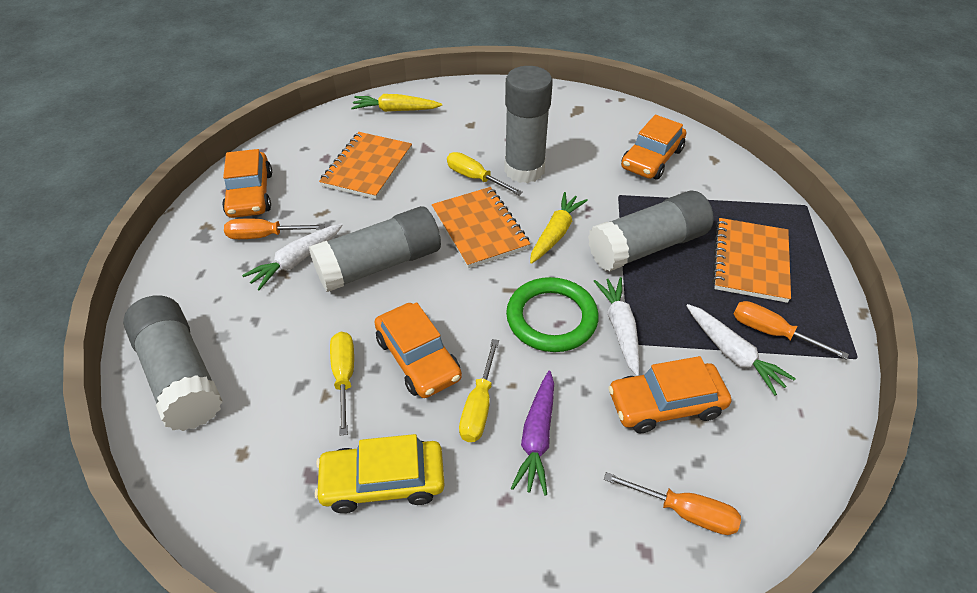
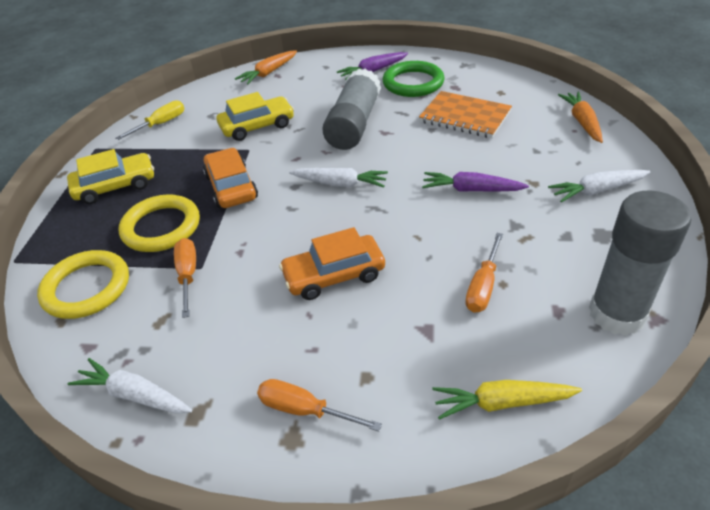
grey glue stick: [123,295,223,431] [309,206,441,292] [504,66,553,183] [588,190,714,271] = 4 -> [322,68,381,150] [589,190,691,336] = 2
orange car: [222,149,272,218] [374,302,462,398] [608,356,731,433] [621,115,686,179] = 4 -> [203,148,258,208] [279,227,385,300] = 2
orange carrot: none = 0 -> [235,50,297,85] [558,92,603,143] = 2
orange notebook: [319,132,412,199] [432,187,530,268] [712,218,791,303] = 3 -> [419,91,512,138] = 1
purple carrot: [511,371,554,496] = 1 -> [337,52,408,80] [422,172,529,192] = 2
yellow car: [315,434,445,513] = 1 -> [67,149,154,204] [217,92,294,141] = 2
yellow carrot: [351,94,442,112] [530,192,588,264] = 2 -> [432,380,582,420] = 1
yellow ring: none = 0 -> [37,250,129,319] [119,194,200,252] = 2
yellow screwdriver: [330,332,354,436] [447,152,523,195] [459,339,499,442] = 3 -> [116,100,184,140] = 1

